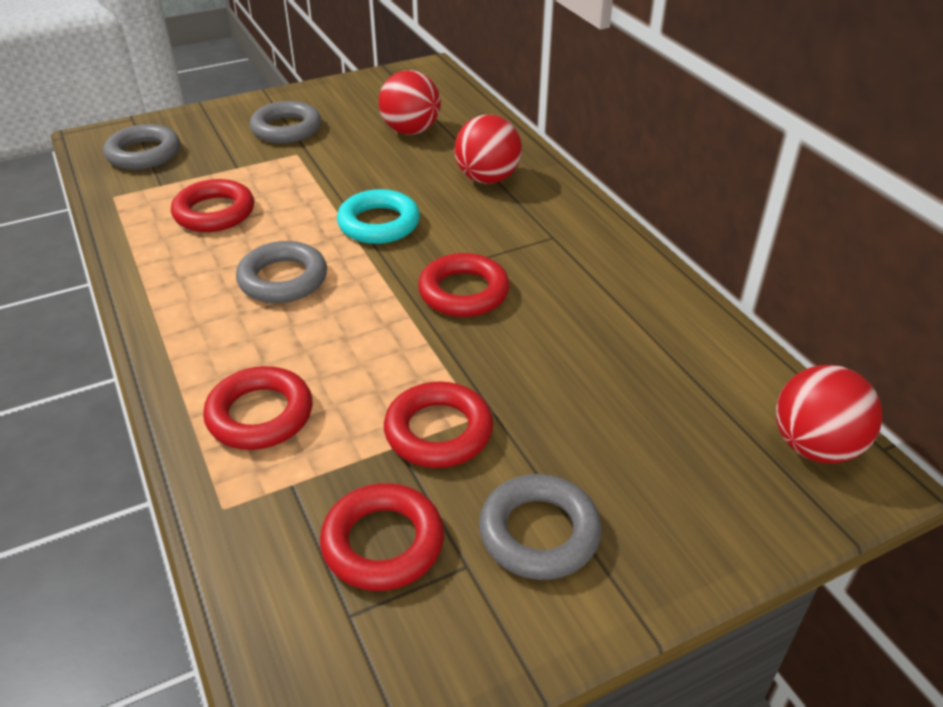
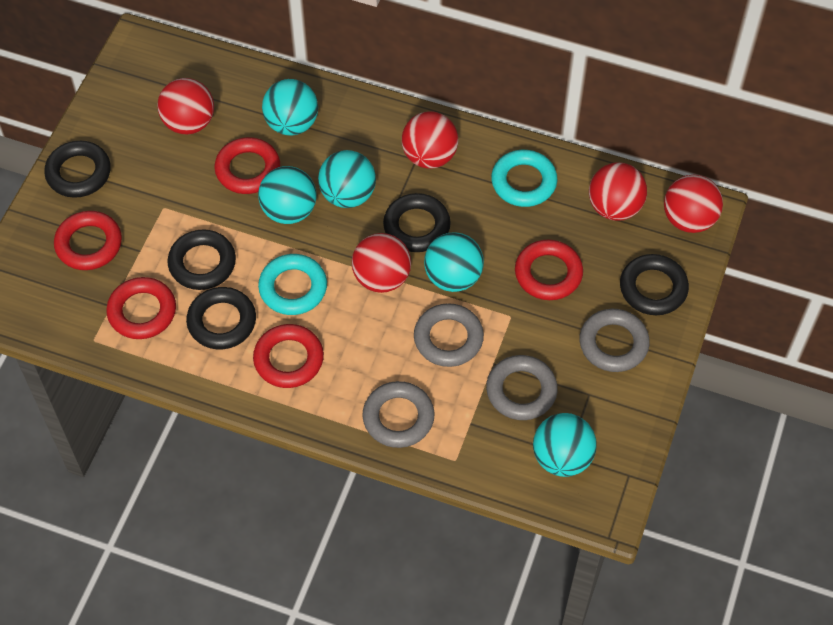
black ring: none = 0 -> [44,141,111,198] [168,229,236,290] [186,287,256,350] [383,193,451,252] [620,254,689,315] = 5
red ball: [378,70,441,135] [454,115,522,184] [776,365,883,463] = 3 -> [157,78,214,134] [352,233,411,293] [402,111,458,169] [589,163,647,221] [664,175,723,233] = 5
turquoise ball: none = 0 -> [258,166,317,224] [262,79,318,136] [318,150,376,208] [424,232,484,292] [533,413,597,477] = 5
turquoise ring: [337,189,420,244] = 1 -> [258,254,327,315] [491,150,557,207] = 2

